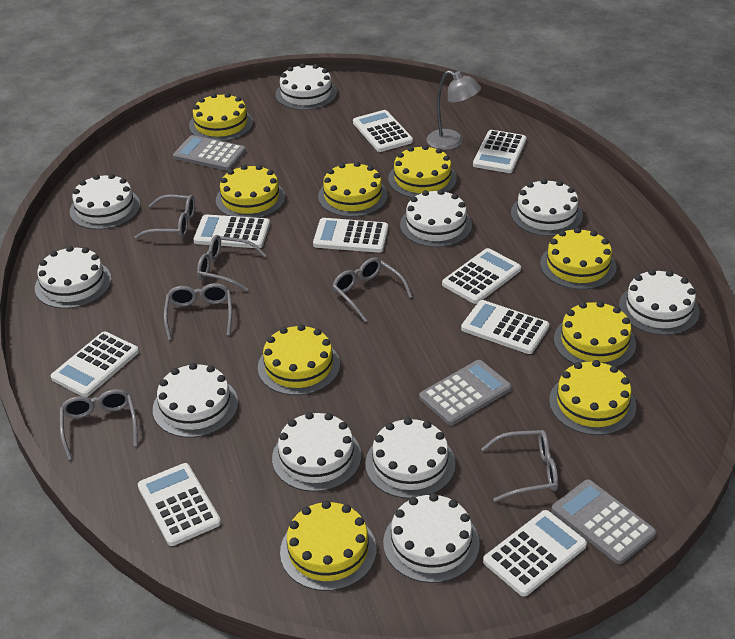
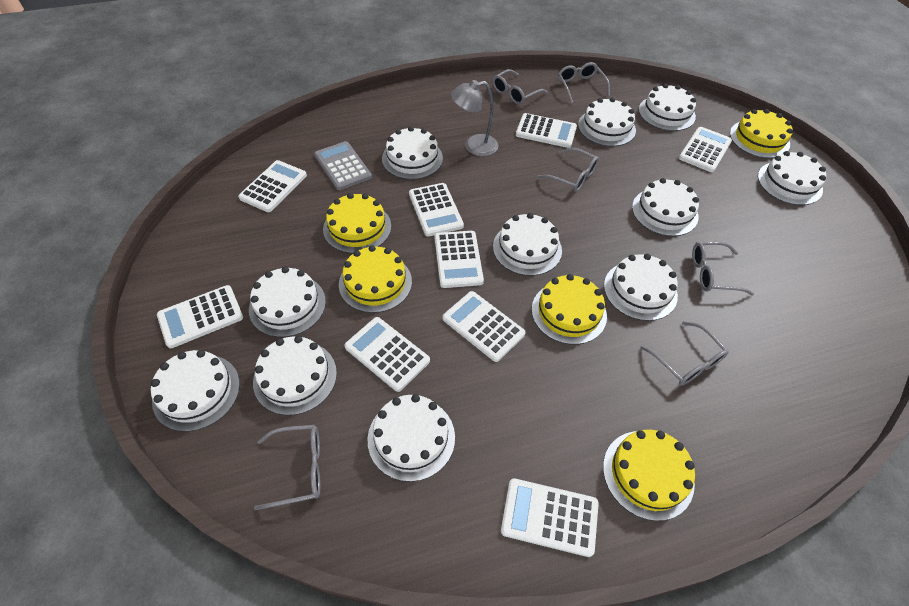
grey calculator: [173,135,246,171] [419,360,511,425] [552,480,656,564] = 3 -> [314,141,372,190] = 1
white cake: [35,246,111,309] [69,174,140,230] [153,363,238,438] [272,412,361,492] [276,63,337,110] [365,417,456,499] [383,493,480,583] [400,189,472,247] [511,179,583,236] [619,269,700,335] = 10 -> [151,350,240,432] [249,267,326,337] [253,336,337,415] [367,394,455,482] [382,126,443,180] [493,213,562,276] [578,98,636,146] [604,254,678,321] [632,178,699,236] [639,84,696,131] [758,151,826,205] = 11
yellow cake: [189,93,253,141] [216,165,285,218] [258,324,340,395] [280,501,376,591] [318,162,388,217] [388,145,457,198] [540,227,616,290] [549,360,636,435] [554,301,636,367] = 9 -> [323,193,391,254] [339,245,412,313] [532,274,607,345] [603,430,695,521] [730,109,793,158] = 5

